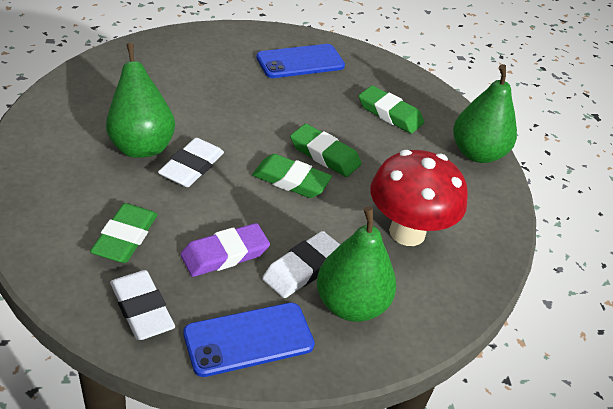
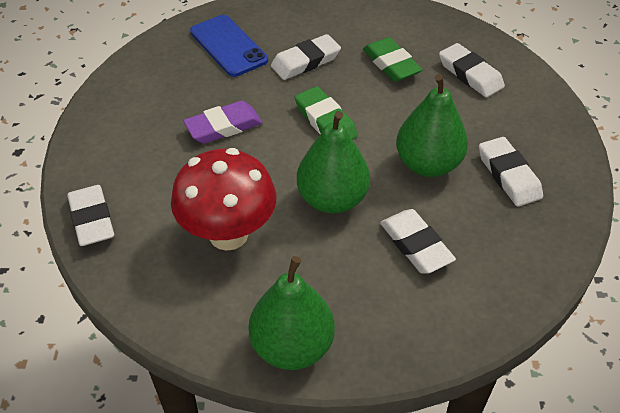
blue phone: [184,303,315,377] [256,44,345,78] = 2 -> [190,15,268,77] = 1
green eraser: [90,203,158,263] [252,154,332,198] [290,124,362,177] [359,85,424,134] = 4 -> [295,86,358,140] [363,37,423,82] = 2
white eraser: [110,270,175,340] [158,138,224,187] [263,231,340,298] = 3 -> [67,185,115,246] [271,34,341,80] [380,209,456,274] [439,43,505,97] [479,137,543,207] = 5

